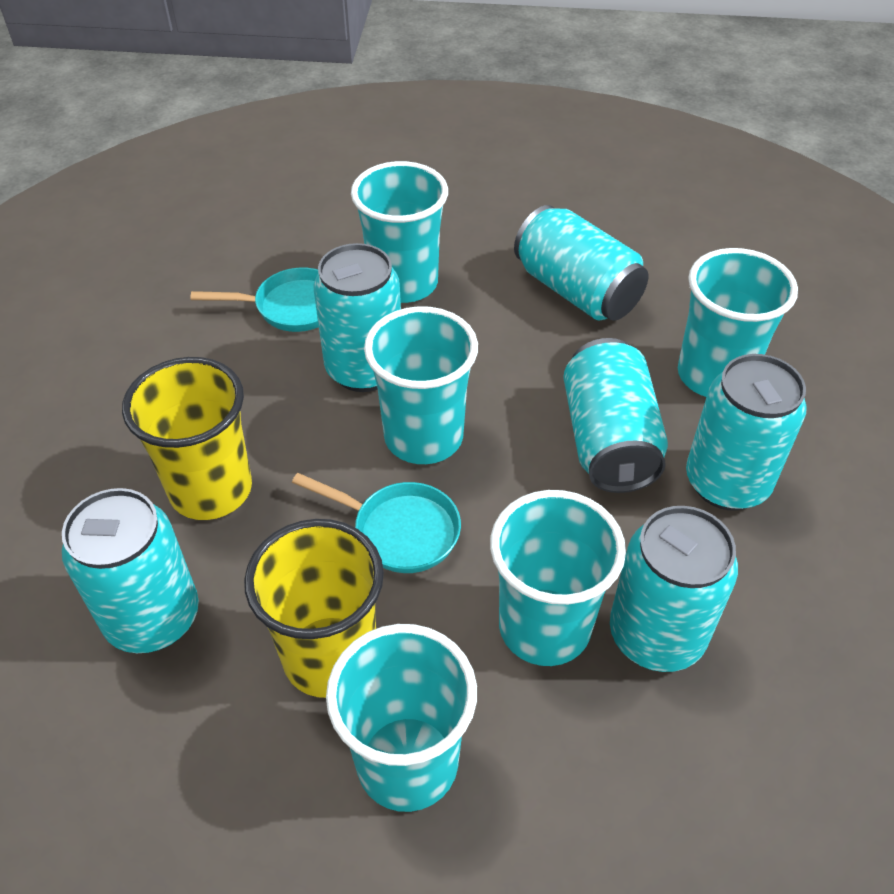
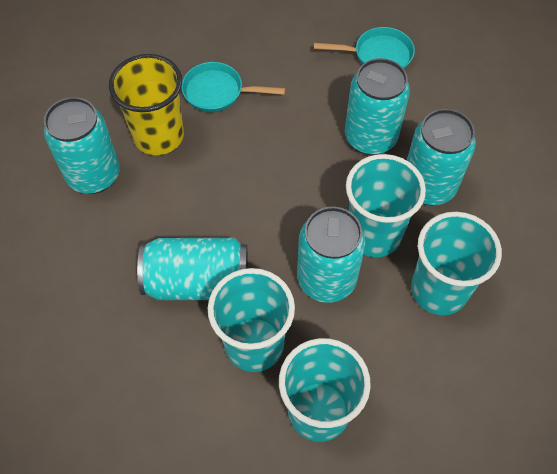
turquoise can: [62,488,199,653] [314,243,401,392] [514,205,648,321] [563,338,668,493] [610,506,738,672] [686,354,807,511] = 6 -> [44,97,120,194] [137,238,248,300] [297,207,366,303] [345,58,410,155] [407,109,476,205] = 5
turquoise cup: [326,624,477,812] [351,161,448,303] [364,306,478,464] [490,490,626,666] [678,248,798,397] = 5 -> [208,268,295,372] [279,338,371,442] [346,154,426,257] [411,212,502,315] = 4
yellow cup: [122,357,252,520] [244,519,384,698] = 2 -> [109,54,184,155] = 1

